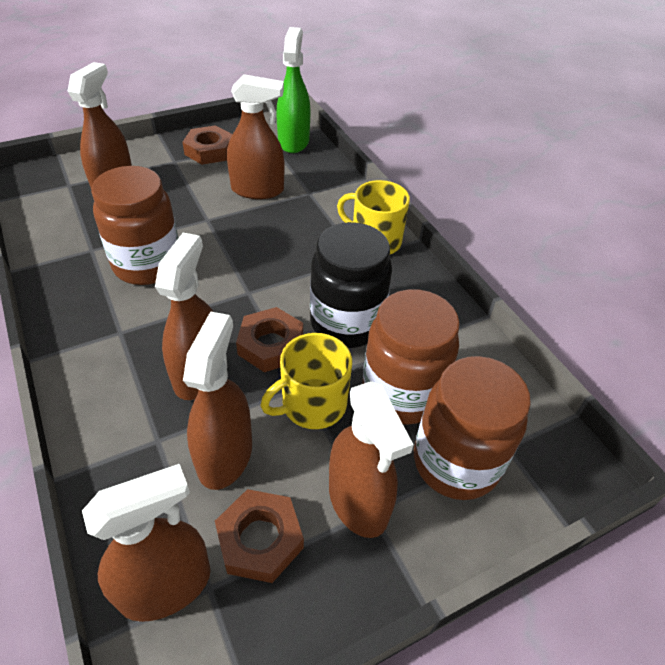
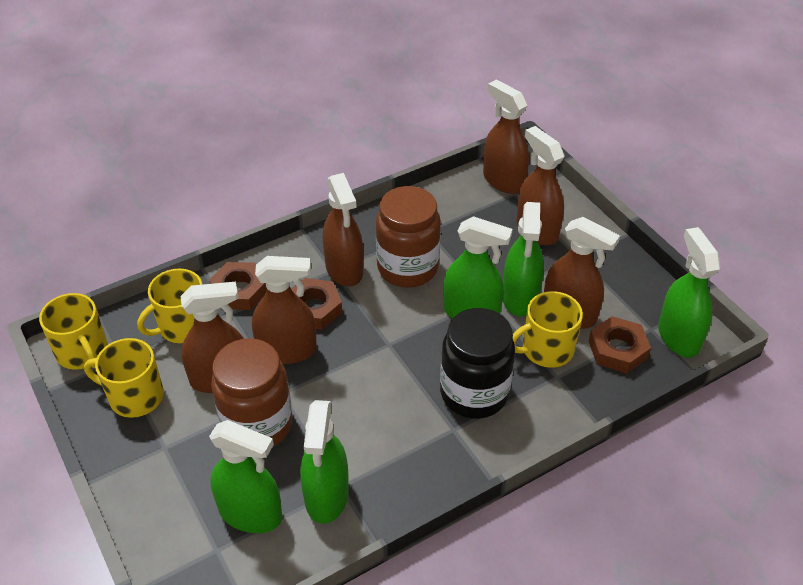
brown jar: [91,166,178,285] [362,289,460,425] [414,356,531,500] = 3 -> [211,338,293,447] [376,186,441,288] = 2
green spray bottle: [276,27,310,153] = 1 -> [209,420,282,533] [300,400,349,524] [443,216,513,318] [503,202,544,316] [658,227,721,358] = 5
yellow mug: [260,333,352,429] [337,180,410,254] = 2 -> [39,293,108,370] [84,338,164,418] [137,269,203,343] [513,291,583,368] = 4

